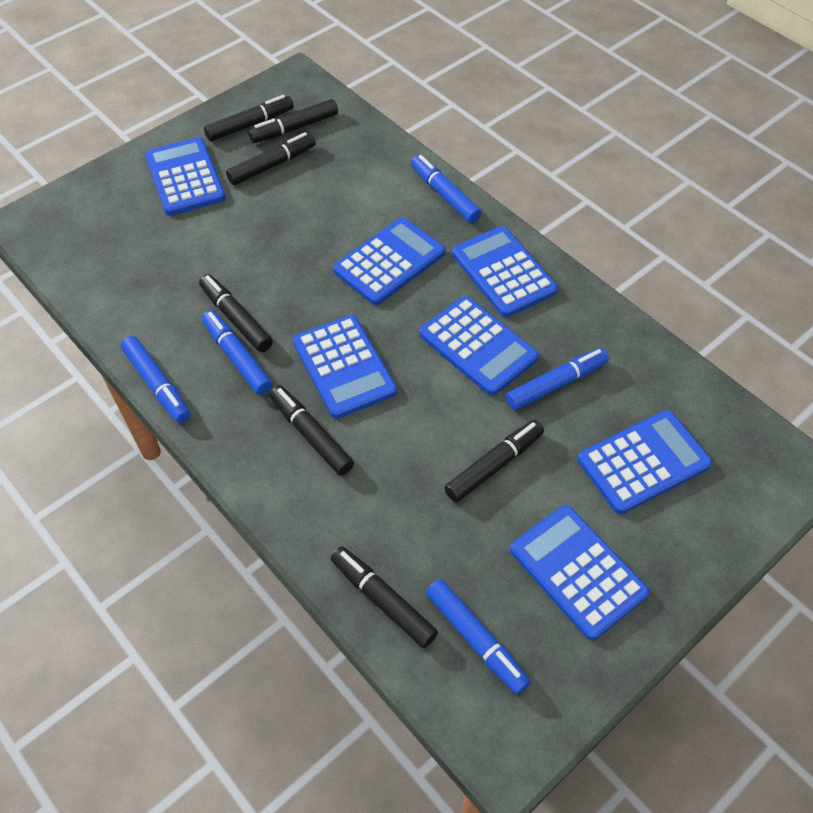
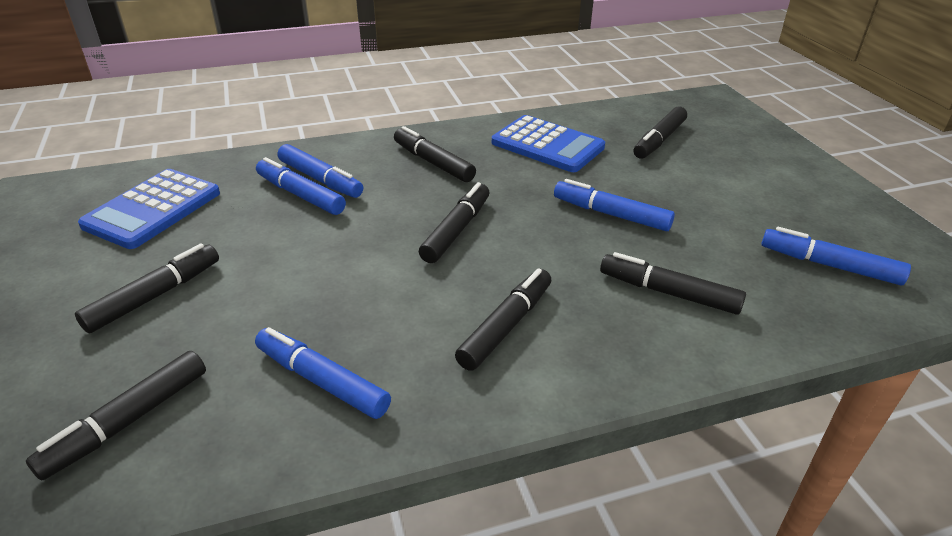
blue calculator: [145,137,226,216] [293,315,397,419] [333,218,445,305] [419,296,539,396] [452,226,558,317] [510,505,649,640] [577,410,712,514] = 7 -> [78,169,220,249] [492,115,605,172] = 2

